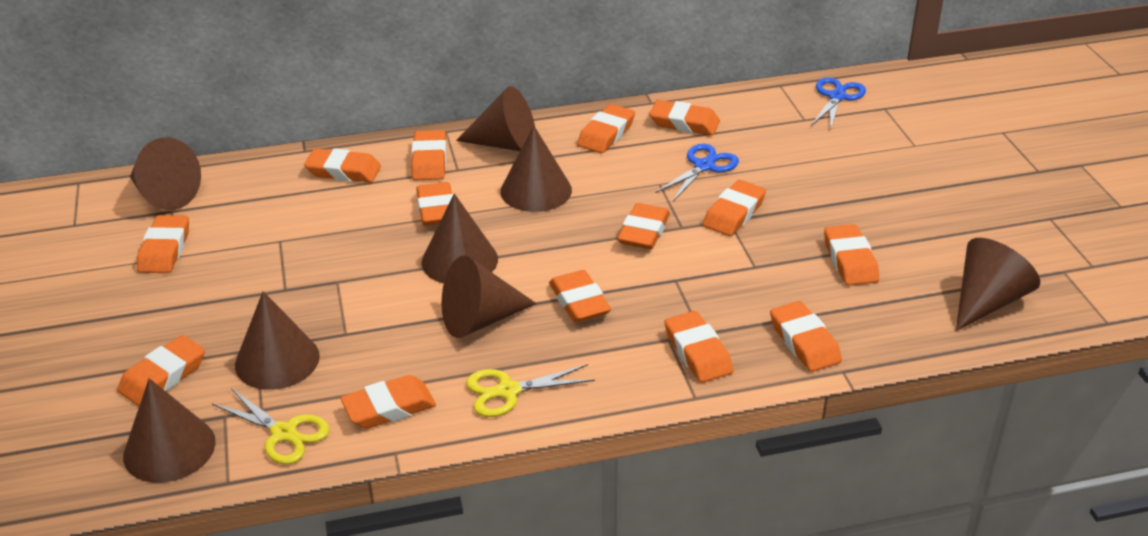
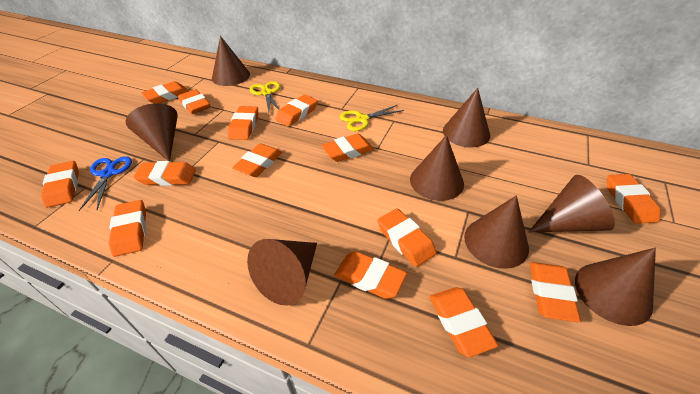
blue scissors: [655,144,739,201] [811,77,866,131] = 2 -> [79,156,132,211] = 1

